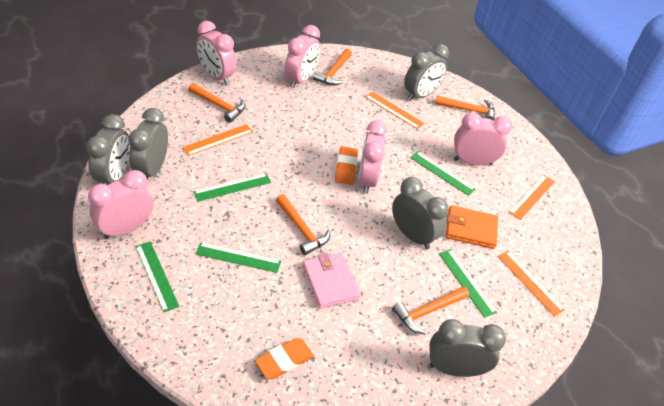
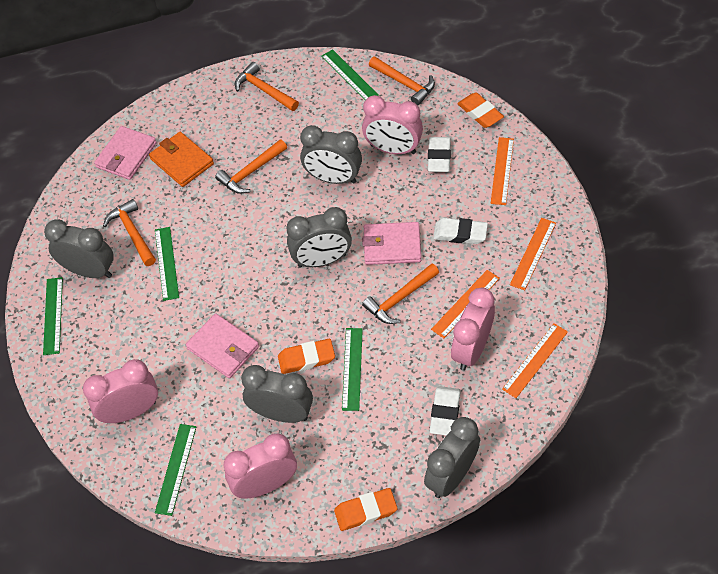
orange eraser: [255,338,314,379] [335,146,358,185] = 2 -> [278,339,335,374] [334,488,397,531] [457,92,504,128] = 3
pink clock: [88,170,153,239] [196,21,237,85] [285,25,320,88] [358,120,387,194] [454,112,512,165] = 5 -> [83,359,158,423] [224,433,297,499] [362,95,423,154] [451,288,495,371] = 4
pink wallet: [303,252,361,309] = 1 -> [94,126,157,180] [186,313,259,378] [362,222,421,265] = 3
white eraser: none = 0 -> [428,137,451,172] [429,386,461,435] [433,218,488,244] = 3

